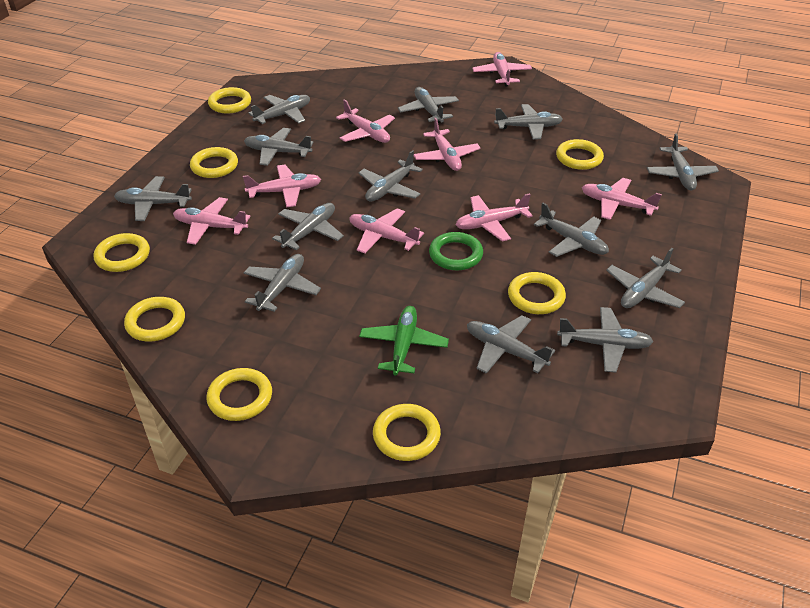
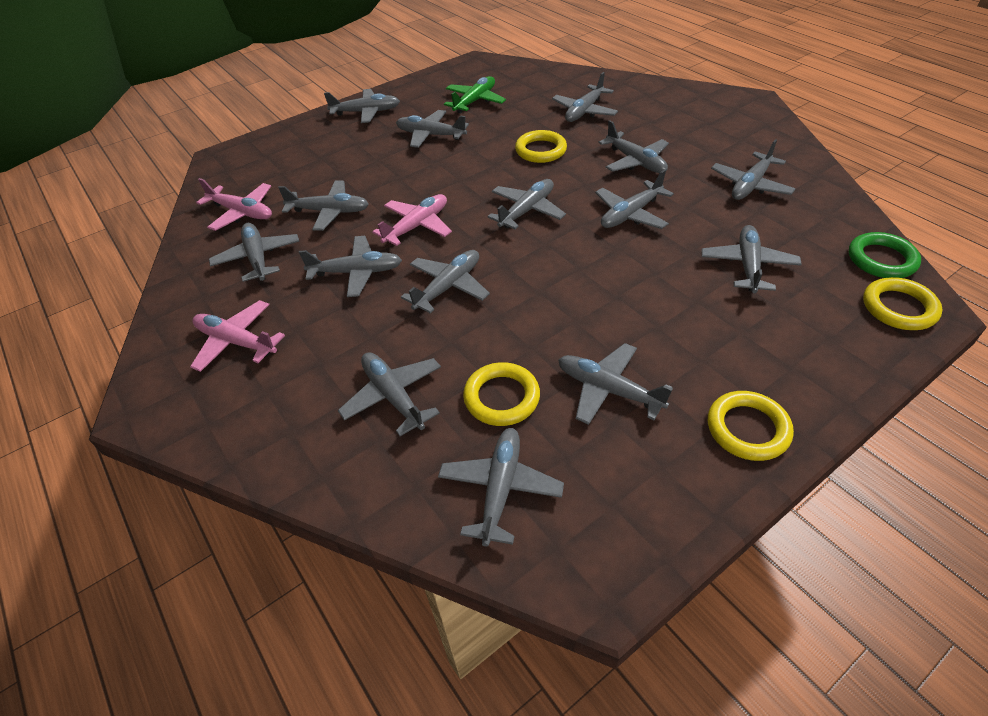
grey plane: [114,176,192,221] [244,128,314,166] [244,254,321,312] [248,95,310,124] [272,203,344,250] [358,150,423,202] [398,87,459,123] [467,315,555,374] [494,104,563,140] [534,203,609,257] [557,307,654,373] [606,248,685,308] [647,133,719,190] = 13 -> [209,223,299,282] [278,181,369,231] [299,236,402,297] [324,89,400,123] [338,352,441,436] [396,110,469,148] [401,250,490,313] [438,428,564,547] [487,179,566,229] [552,72,618,122] [558,343,673,425] [595,170,674,229] [598,120,669,173] [702,225,802,293] [711,139,795,200] = 15
pink plane: [173,197,251,245] [243,165,321,208] [336,99,395,143] [349,208,424,254] [414,118,481,171] [456,193,533,242] [472,52,532,86] [582,178,662,220] = 8 -> [190,300,285,372] [196,178,272,231] [372,194,452,246] = 3
yellow ring: [94,233,150,272] [124,297,185,341] [190,147,238,178] [206,368,272,421] [208,87,251,113] [373,404,441,461] [508,272,566,314] [556,139,604,170] = 8 -> [463,362,540,426] [515,130,567,163] [708,391,794,461] [863,277,943,330] = 4

